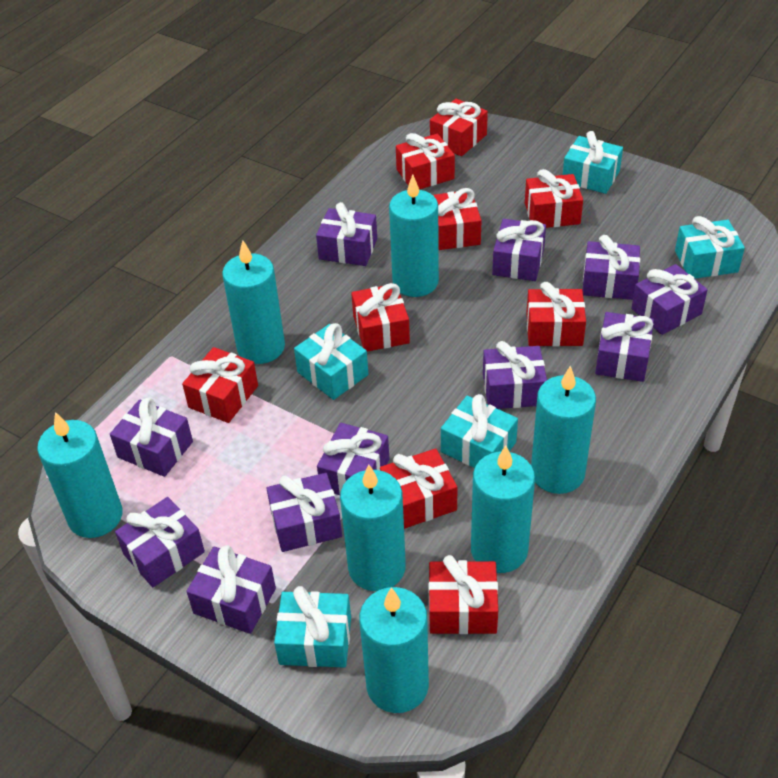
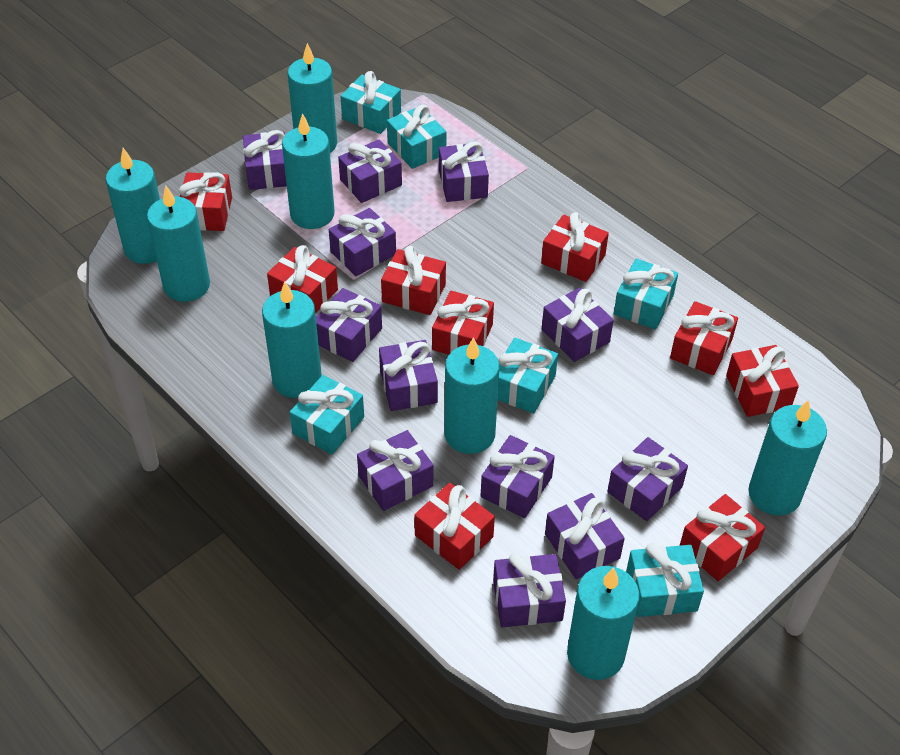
purple gift: [110,397,193,477] [115,497,205,588] [186,545,276,634] [267,473,342,552] [316,202,377,266] [317,423,389,495] [483,341,547,409] [492,219,546,281] [583,235,640,300] [595,312,654,382] [631,264,708,335] = 11 -> [243,130,287,190] [316,288,382,362] [329,208,396,276] [338,139,402,203] [357,430,434,511] [379,340,438,411] [439,142,489,202] [481,435,555,518] [493,553,566,627] [542,288,614,362] [545,493,625,579] [607,437,688,521] = 12
turquoise candle: [37,412,123,538] [222,240,285,364] [340,464,406,591] [359,587,429,713] [389,175,439,297] [471,445,535,573] [531,365,596,494] = 7 -> [106,148,160,264] [147,185,210,302] [262,281,322,398] [282,113,335,229] [288,43,337,153] [444,337,499,454] [567,566,640,680] [748,400,827,516] = 8
turquoise gift: [274,586,351,668] [294,323,368,400] [441,394,518,468] [563,131,623,194] [675,216,745,279] = 5 -> [290,375,364,455] [341,71,401,134] [387,105,447,169] [498,338,558,413] [614,258,678,330] [626,543,704,617] = 6

